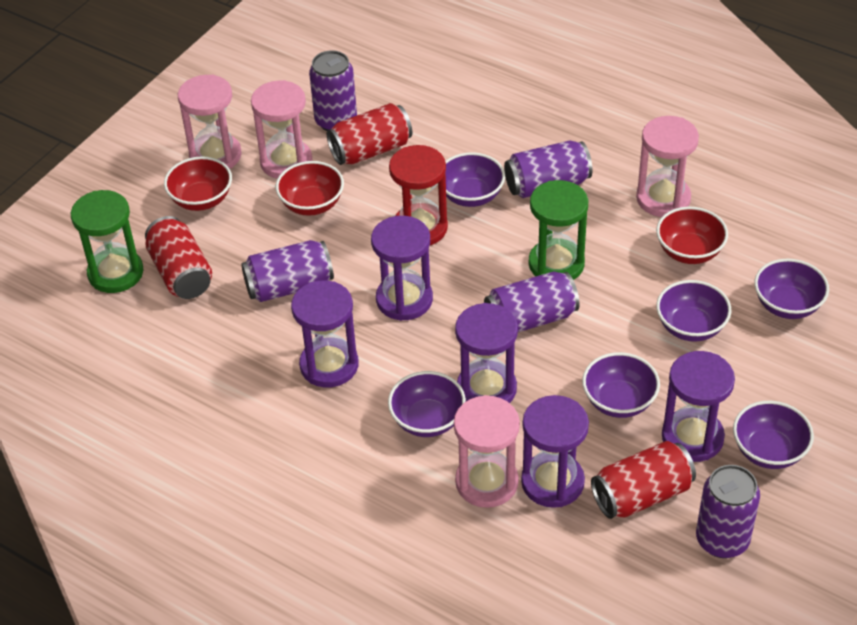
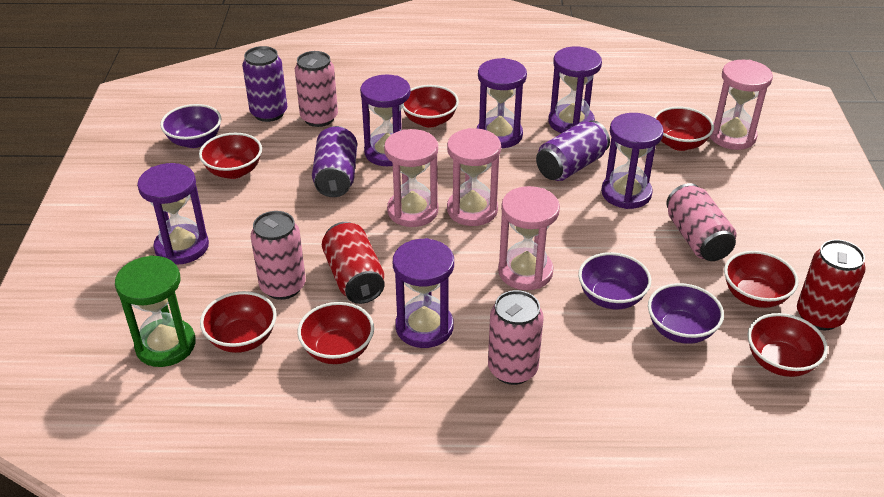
green hourglass: [71,190,143,293] [529,180,588,280] = 2 -> [115,255,196,367] = 1
pink can: none = 0 -> [251,211,306,300] [295,51,338,127] [488,290,544,385] [666,183,736,261] = 4
purple bowl: [388,371,466,437] [445,152,505,207] [582,352,660,418] [656,280,731,342] [733,401,814,469] [754,259,829,319] = 6 -> [160,104,221,148] [578,252,651,309] [648,283,724,344] = 3
purple can: [241,240,334,302] [309,50,357,131] [484,271,579,332] [504,140,593,198] [696,465,760,558] = 5 -> [242,46,287,122] [312,126,357,197] [536,120,610,181] = 3
purple hourglass: [291,280,359,388] [371,216,433,321] [455,303,518,403] [521,395,589,508] [662,351,735,462] = 5 -> [137,163,209,265] [360,75,411,166] [393,238,454,348] [477,58,527,148] [548,46,602,133] [601,113,664,209] = 6
red bowl: [164,156,232,211] [276,161,344,216] [656,207,728,264] = 3 -> [199,133,262,179] [200,291,277,353] [297,302,374,364] [403,85,459,127] [654,106,714,151] [724,251,799,308] [748,313,828,377] = 7
red can: [145,216,212,299] [327,103,412,165] [591,441,696,519] = 3 -> [322,222,385,304] [797,239,866,330] = 2
red hourglass: [389,145,448,245] = 1 -> none = 0

